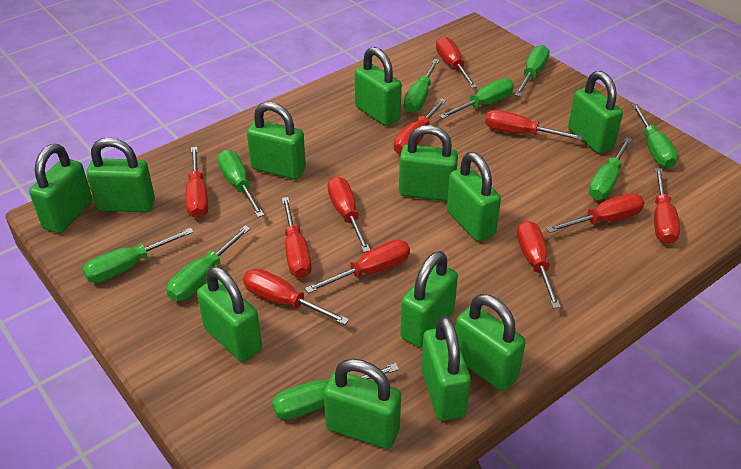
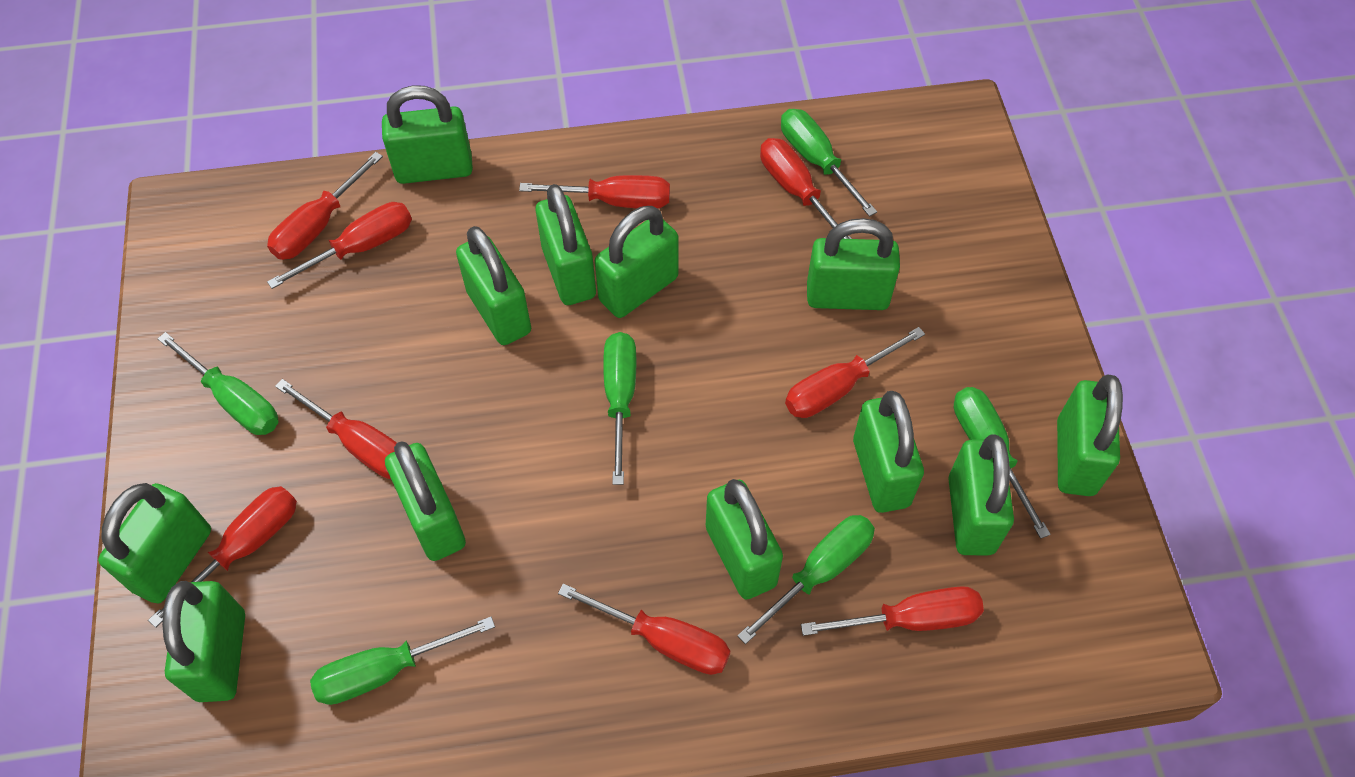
green screwdriver: [83,228,194,283] [166,225,251,301] [218,150,264,217] [272,363,399,420] [403,59,440,113] [439,78,514,119] [515,45,550,96] [589,137,632,200] [632,104,678,168] = 9 -> [157,332,278,435] [310,616,495,705] [603,332,636,485] [737,515,875,644] [781,109,877,217] [954,387,1051,539] = 6
red screwdriver: [186,147,208,218] [243,269,349,325] [282,197,312,278] [305,240,410,294] [328,176,370,252] [394,98,447,154] [436,36,477,88] [485,110,583,140] [517,220,561,308] [546,193,644,233] [654,168,680,244] = 11 -> [148,486,297,628] [267,152,383,260] [267,202,412,289] [275,379,397,479] [519,175,670,208] [558,584,730,675] [760,138,852,239] [785,327,925,418] [801,586,984,636] = 9

